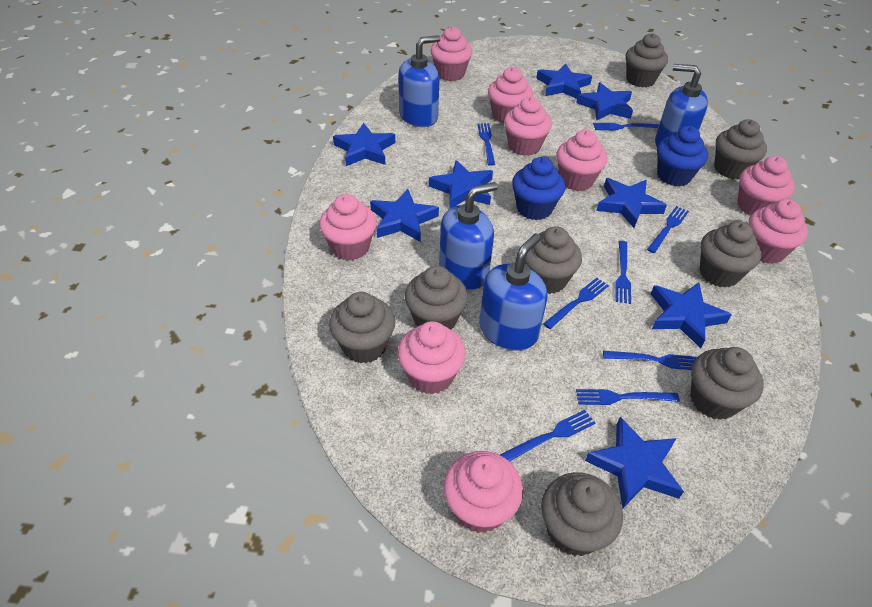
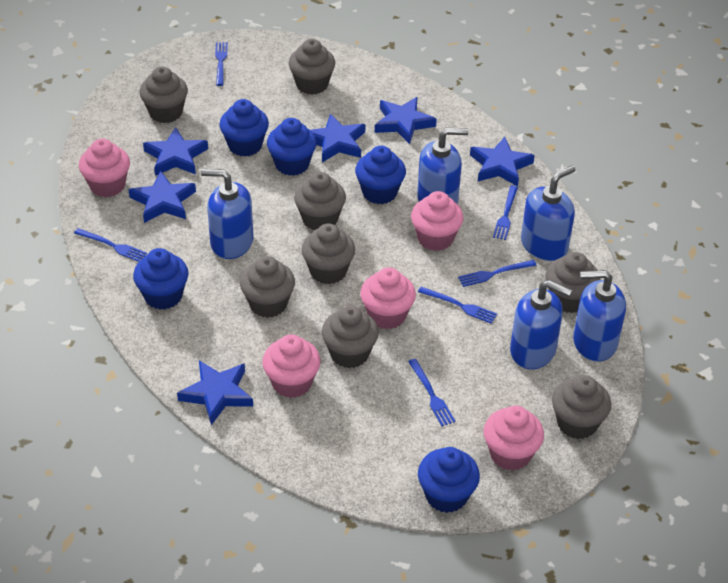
blue cupcake: [512,157,565,220] [657,126,708,186] = 2 -> [133,248,188,310] [219,99,269,157] [267,118,317,176] [355,146,406,204] [418,447,480,513] = 5
blue fork: [477,123,495,166] [500,410,595,462] [543,278,609,329] [576,389,680,405] [593,123,659,130] [603,351,697,370] [615,241,631,304] [647,206,689,253] = 8 -> [74,228,147,262] [215,42,228,86] [408,359,456,426] [418,287,497,324] [458,260,537,287] [493,185,518,240] = 6
blue soap dispenser: [399,35,440,127] [439,182,498,290] [479,233,548,351] [655,64,708,147] = 4 -> [201,169,253,259] [417,128,469,204] [510,280,572,369] [521,166,575,261] [573,270,626,362] = 5
blue star: [333,123,395,166] [370,189,439,242] [429,160,493,209] [536,63,592,99] [576,83,633,121] [585,417,684,509] [596,178,667,228] [651,282,732,348] = 8 -> [128,171,196,223] [143,127,208,176] [177,360,253,425] [311,114,365,162] [375,97,437,144] [470,137,535,187] = 6
pink cupcake: [319,194,377,260] [398,321,466,394] [431,26,472,81] [443,451,523,533] [488,67,533,123] [504,97,552,156] [556,130,607,191] [738,156,795,216] [748,199,808,264] = 9 -> [79,139,130,197] [262,334,321,398] [360,268,416,329] [411,191,463,251] [484,406,544,471] = 5

